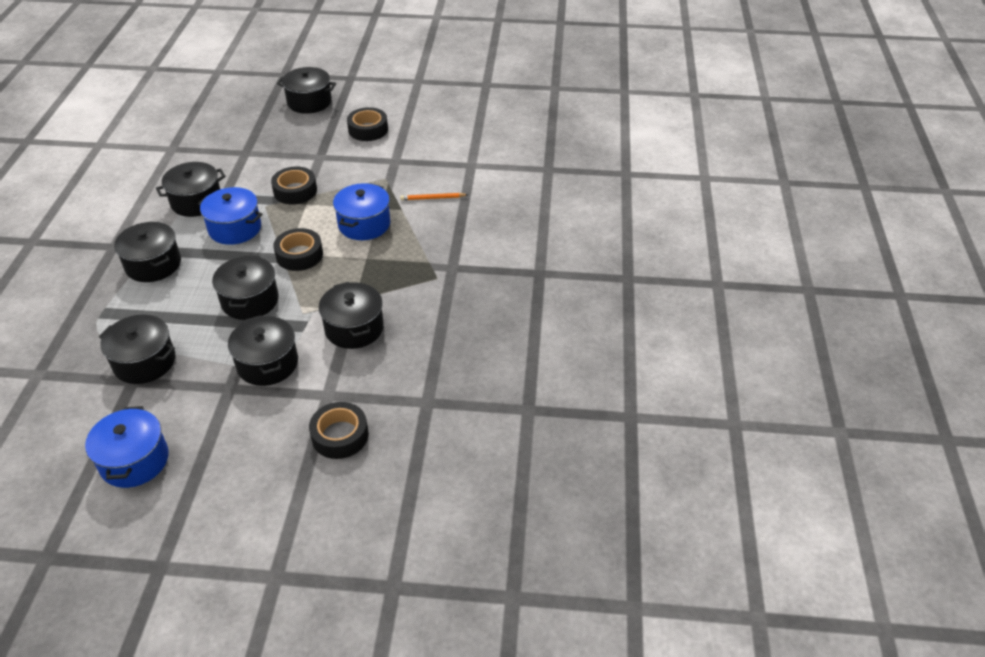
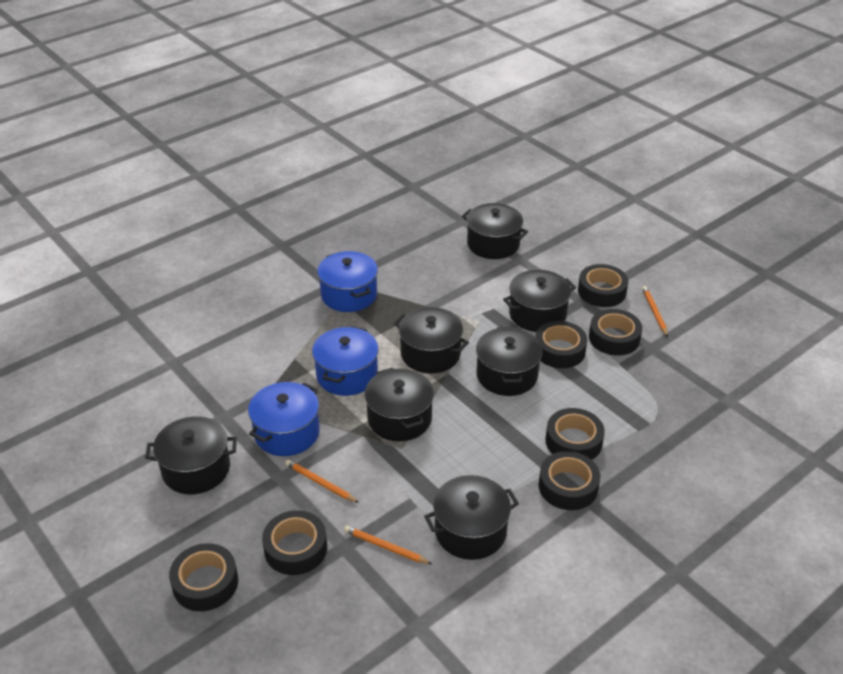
black tape: [271,166,317,204] [273,228,323,271] [309,402,368,459] [347,107,388,141] = 4 -> [169,543,238,611] [262,510,327,575] [535,321,587,368] [539,451,600,510] [545,408,605,460] [578,264,628,307] [589,309,642,356] = 7
orange pencil: [400,193,468,200] = 1 -> [285,460,359,503] [344,526,432,564] [642,286,668,337] = 3

